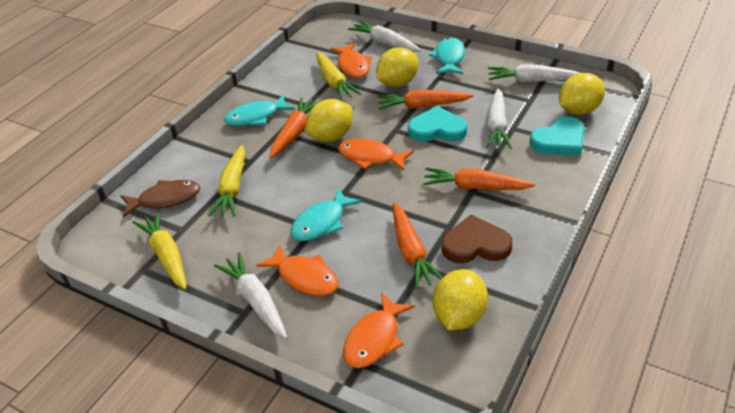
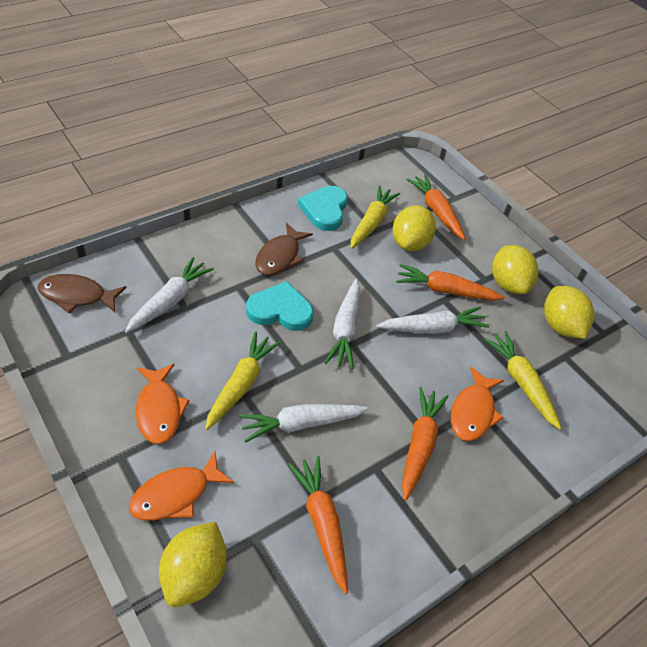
brown fish: [120,180,200,217] = 1 -> [37,274,126,313] [255,223,313,275] = 2
brown heart: [441,215,513,263] = 1 -> none = 0
orange fish: [256,244,339,296] [330,43,372,78] [338,139,414,171] [343,292,414,368] = 4 -> [129,451,234,520] [136,364,190,444] [451,367,504,441] = 3
turquoise fish: [224,94,295,126] [290,188,362,241] [429,37,465,74] = 3 -> none = 0

